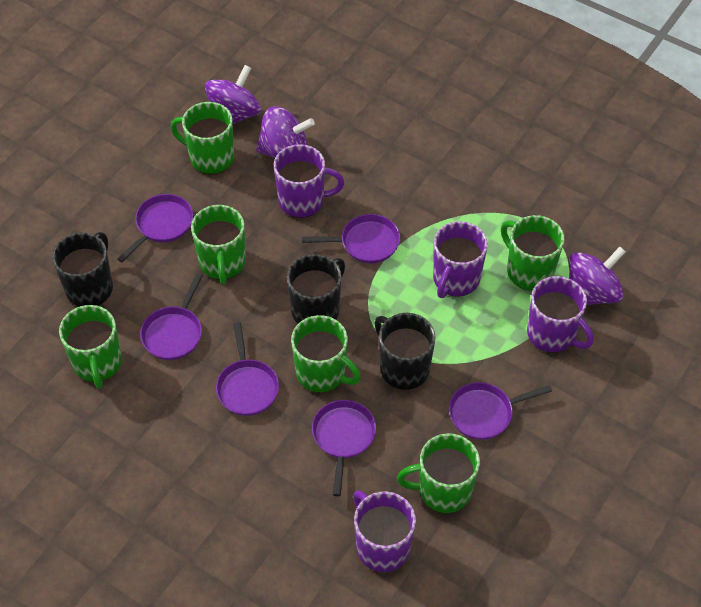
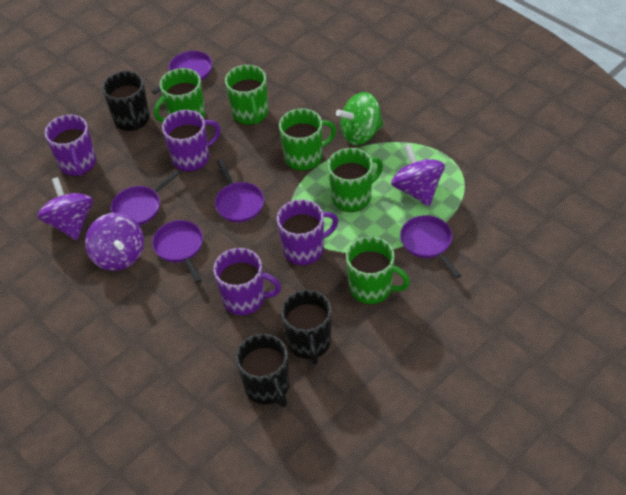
green mug: [59,305,122,389] [170,102,234,174] [191,205,246,284] [291,315,361,393] [397,433,480,513] [501,215,564,290] = 6 -> [154,68,205,123] [225,65,268,125] [279,108,336,171] [328,148,383,212] [346,237,410,304] = 5
green spinning top: none = 0 -> [336,92,384,145] = 1
purple pan: [118,194,193,263] [140,273,203,360] [216,322,279,416] [302,214,400,263] [312,400,376,496] [449,382,552,440] = 6 -> [111,169,181,226] [152,51,212,94] [152,220,203,283] [215,159,264,223] [400,215,461,279] = 5

